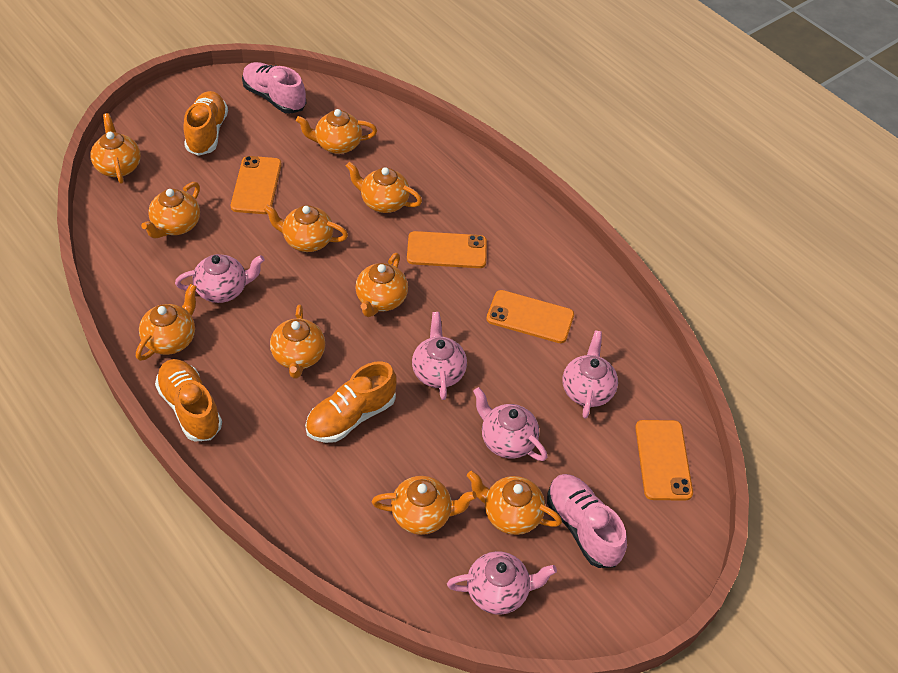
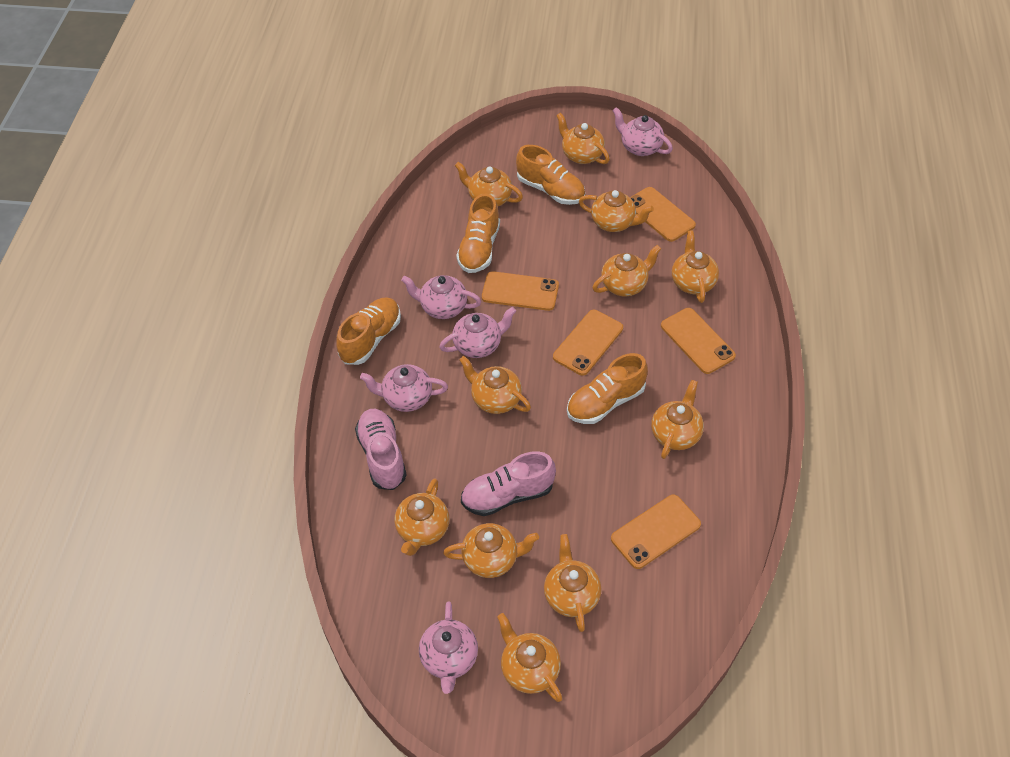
orange phone: [231,156,282,214] [407,231,487,268] [486,290,574,343] [635,420,693,501] = 4 -> [482,271,559,311] [553,310,623,376] [611,495,701,569] [630,187,696,242] [661,308,736,374] = 5
orange shoe: [155,359,222,442] [183,91,228,156] [305,361,397,443] = 3 -> [336,298,401,365] [456,194,500,273] [516,145,585,205] [567,353,648,424] = 4
orange teapot: [90,113,141,183] [136,284,197,361] [141,182,200,238] [263,204,348,252] [270,304,325,378] [296,109,377,154] [346,162,422,213] [355,253,408,317] [372,476,477,535] [467,471,562,535] = 10 -> [395,478,450,556] [443,523,539,578] [455,162,523,206] [459,356,531,414] [497,613,563,702] [544,534,601,632] [556,113,610,164] [579,190,654,232] [592,245,661,296] [651,380,704,459] [672,230,719,303] = 11

